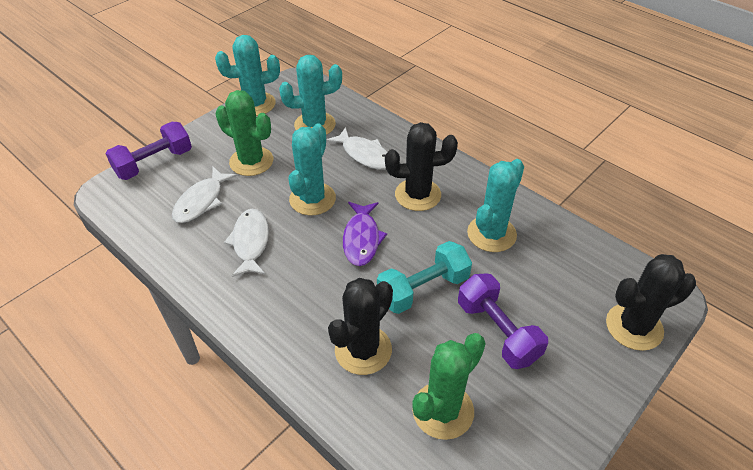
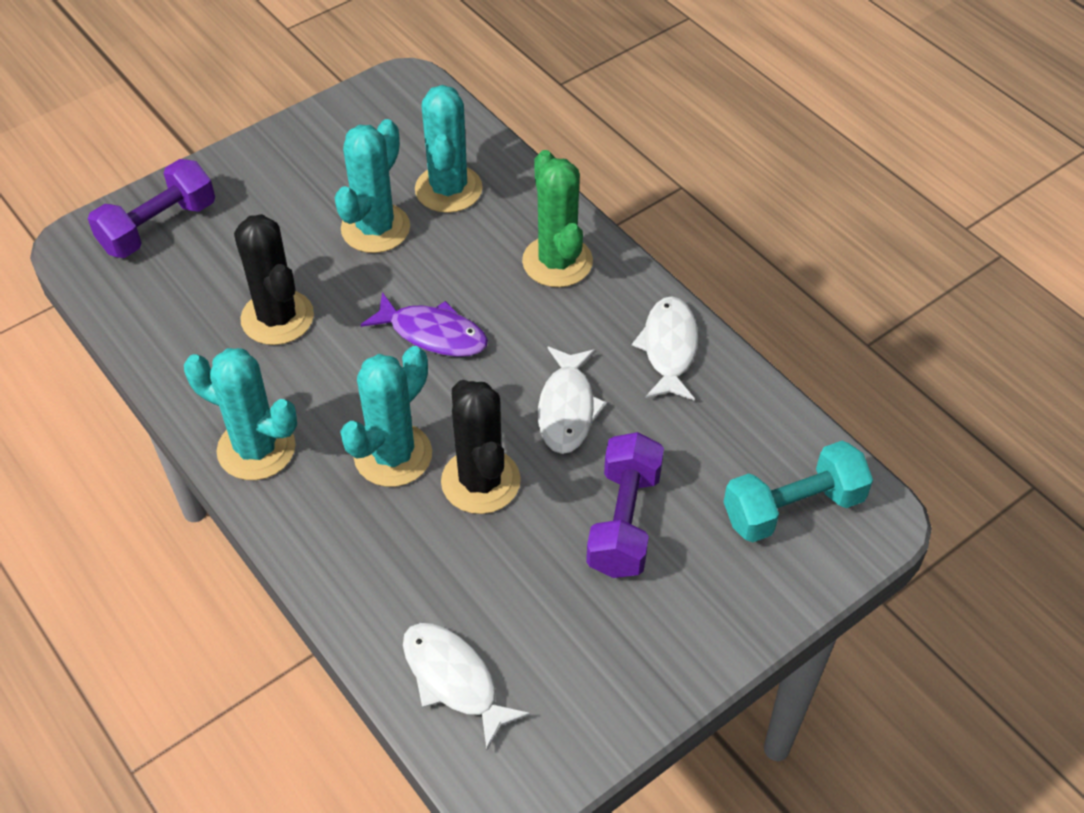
black cactus: [328,278,393,375] [385,122,458,211] [606,254,696,351] = 3 -> [234,214,314,345] [441,380,521,514] = 2
green cactus: [216,90,273,176] [412,333,486,440] = 2 -> [522,150,593,287] = 1

